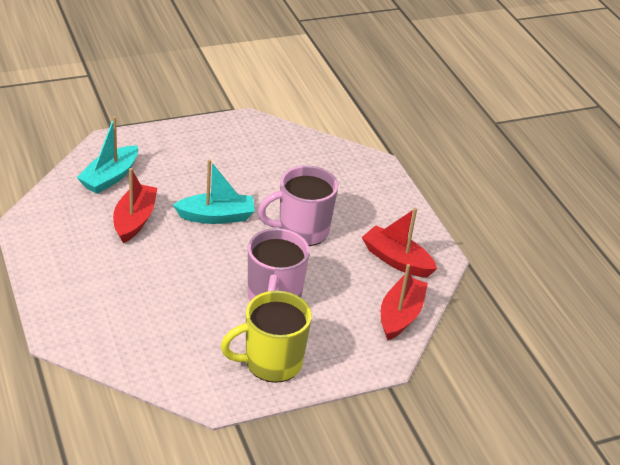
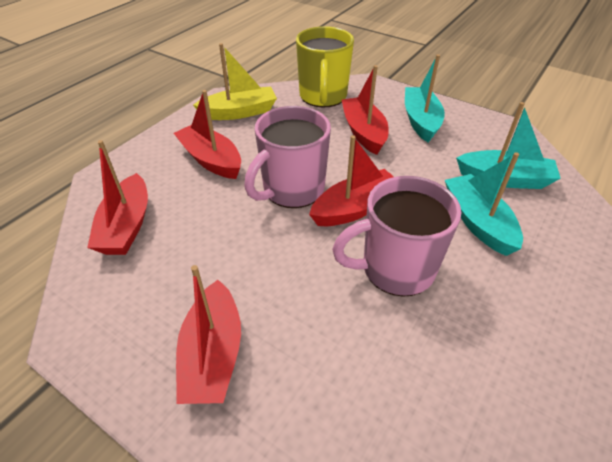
red boat: [113,168,157,243] [362,208,437,277] [381,264,428,341] = 3 -> [87,140,148,255] [174,90,241,179] [176,265,241,404] [309,135,394,226] [342,65,389,155] = 5
turquoise boat: [76,116,138,194] [173,159,255,224] = 2 -> [405,54,445,142] [445,152,523,256] [456,102,561,189] = 3
yellow boat: none = 0 -> [193,43,277,120] = 1

